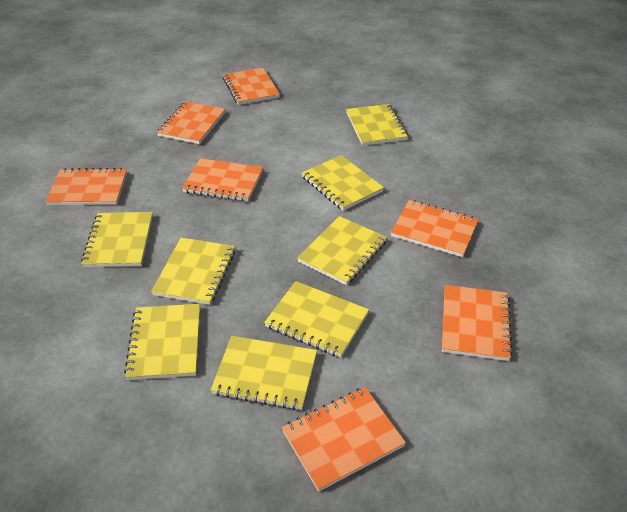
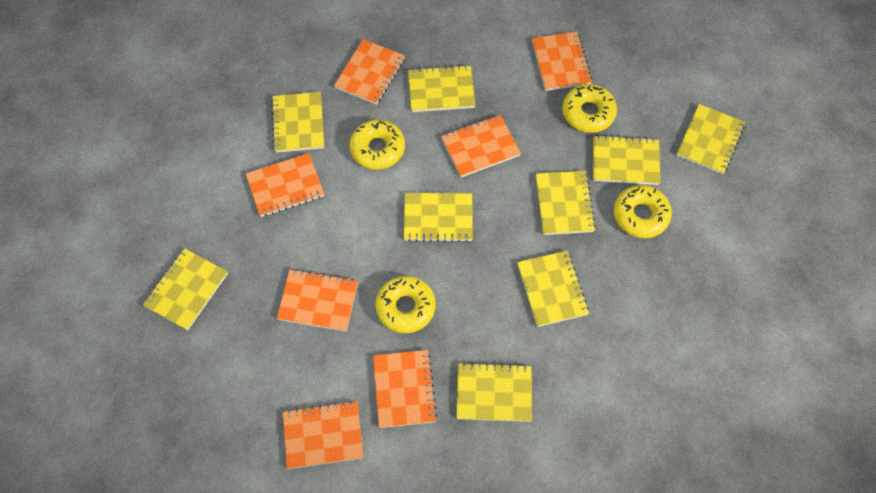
yellow donut: none = 0 -> [350,120,405,170] [375,276,436,333] [562,84,617,133] [614,185,672,238] = 4
yellow notebook: [81,212,153,267] [124,304,200,380] [151,238,236,305] [211,336,317,410] [264,281,369,358] [297,216,387,285] [302,155,384,211] [346,104,408,146] = 8 -> [143,248,228,330] [271,92,324,153] [404,193,473,242] [408,65,475,112] [456,362,532,422] [517,251,589,327] [536,171,596,235] [593,135,660,185] [676,104,745,174] = 9

